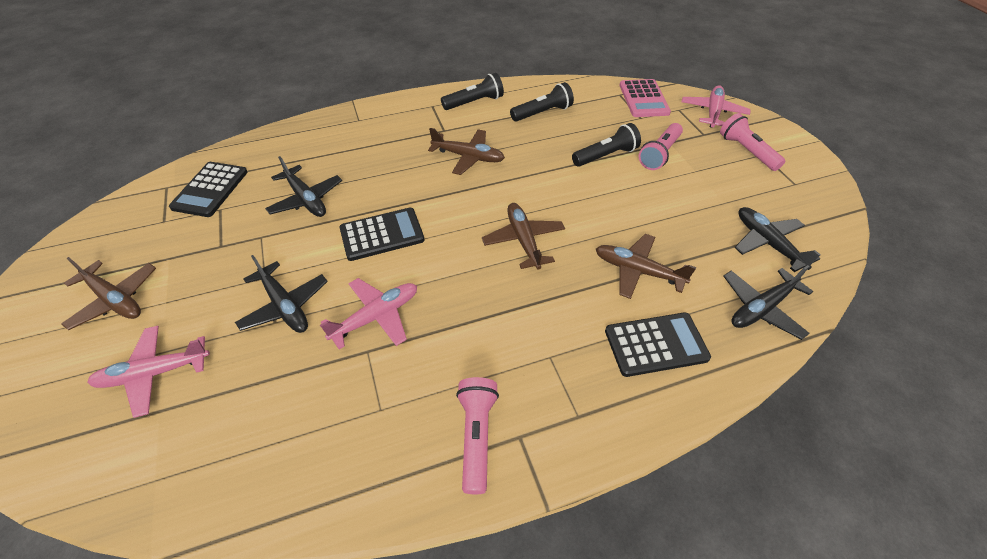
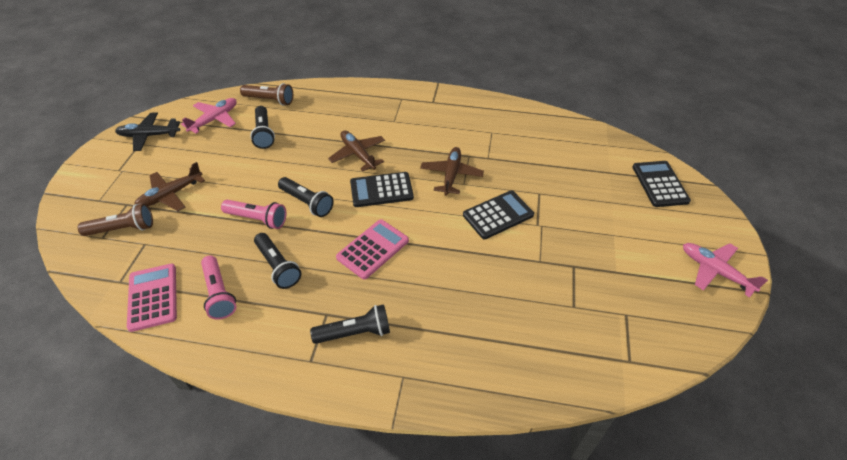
black flashlight: [441,73,504,110] [510,82,574,122] [572,123,641,167] = 3 -> [250,106,275,149] [254,233,301,289] [278,177,334,217] [310,304,390,344] = 4
black plane: [235,255,328,333] [265,156,342,217] [723,265,813,340] [735,207,820,272] = 4 -> [115,113,180,151] = 1
brown flashlight: none = 0 -> [78,204,153,236] [240,83,293,105] = 2
brown plane: [61,257,156,330] [428,128,505,175] [482,203,565,270] [596,234,696,299] = 4 -> [134,162,205,211] [328,130,385,172] [420,147,484,196] = 3
pink calculator: [619,79,671,117] = 1 -> [127,264,177,332] [336,219,409,280] = 2
pink flashlight: [456,377,499,494] [639,123,683,170] [720,113,785,171] = 3 -> [201,255,236,320] [221,200,286,229] = 2
pink plane: [87,326,210,418] [320,278,417,349] [681,85,751,128] = 3 -> [181,98,237,134] [683,243,768,298] = 2

